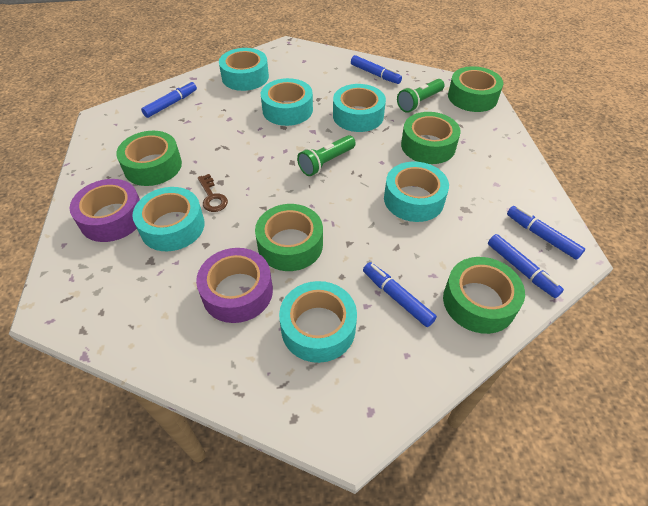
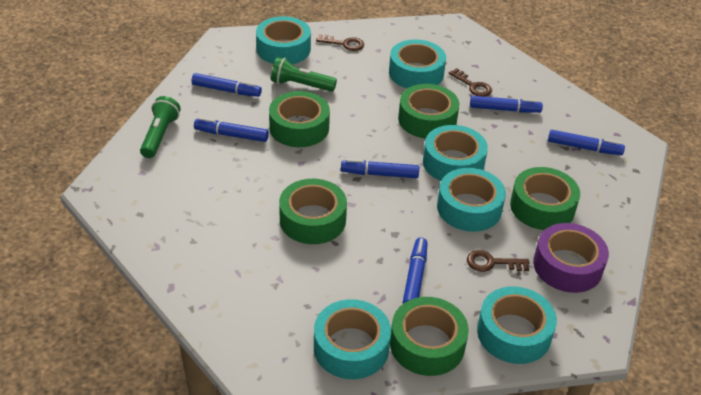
blue marker: [141,81,197,118] [351,55,402,84] [363,262,437,327] [488,234,564,298] [507,206,585,260] = 5 -> [192,73,262,97] [194,117,269,142] [341,159,419,178] [402,237,427,304] [470,96,543,113] [548,130,625,155] = 6
brown key: [198,174,228,212] = 1 -> [316,34,364,51] [448,68,492,97] [467,250,529,272] = 3
purple tape: [70,179,140,242] [196,248,273,323] = 2 -> [533,223,609,293] = 1

